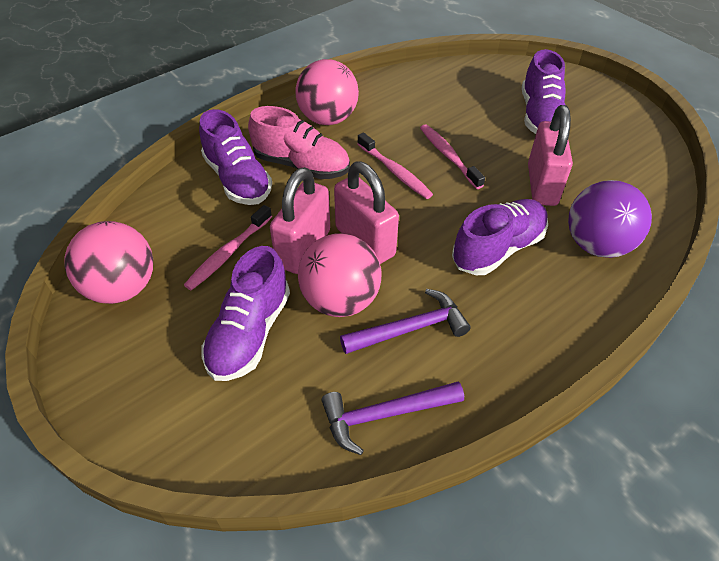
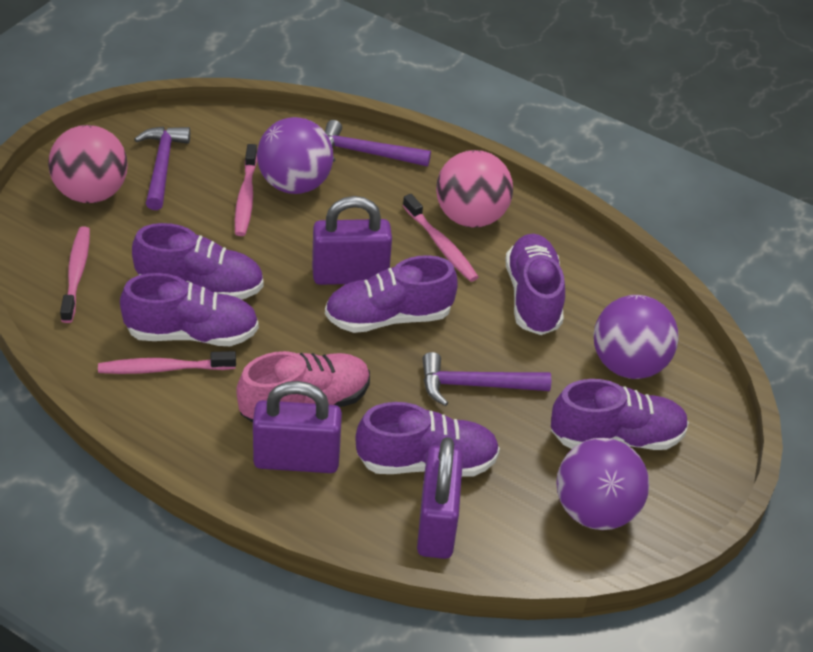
pink ball: [64,221,153,304] [296,59,359,125] [298,234,381,317] = 3 -> [48,125,128,203] [436,150,513,227] = 2
pink padlock: [270,167,330,274] [334,162,399,264] [528,105,573,206] = 3 -> none = 0
pink toothbrush: [184,205,272,290] [357,132,433,199] [420,124,485,189] = 3 -> [60,227,90,323] [98,351,236,374] [235,144,257,236] [403,194,478,282] = 4
purple ball: [568,180,652,258] = 1 -> [257,117,333,194] [556,438,649,530] [593,295,679,379] = 3
purple hammer: [321,381,464,455] [340,289,471,354] = 2 -> [134,126,190,210] [325,120,431,167] [422,352,551,406] = 3
purple padlock: none = 0 -> [253,381,342,473] [312,196,392,285] [417,437,463,559] = 3
purple shoe: [199,109,272,205] [202,246,290,381] [452,199,548,275] [522,49,566,134] = 4 -> [120,273,259,346] [132,223,264,300] [325,255,458,333] [356,402,500,476] [505,234,565,335] [551,379,689,450] = 6

